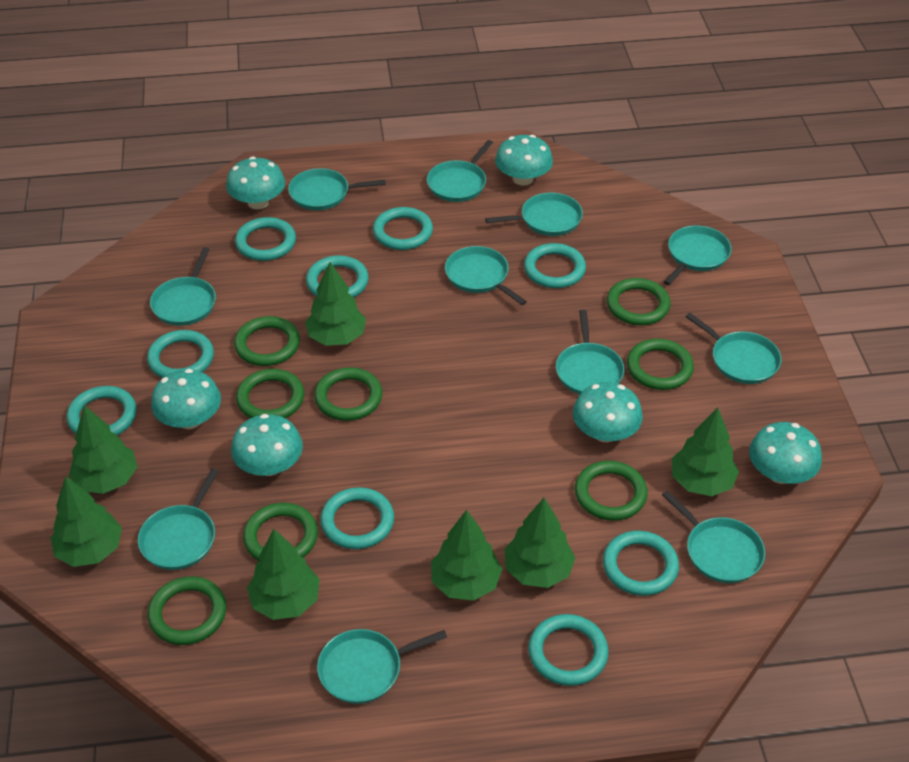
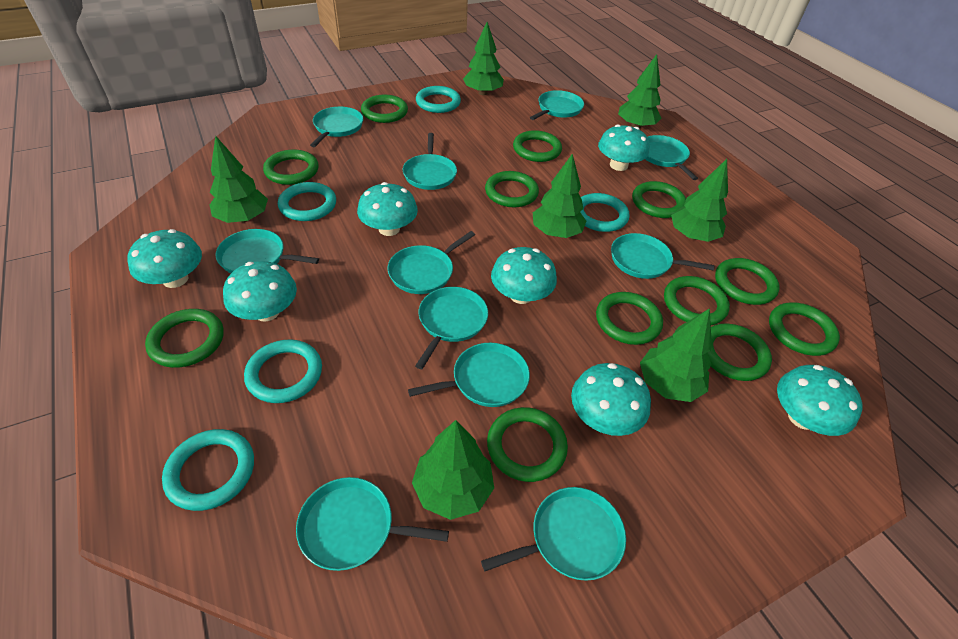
green ring: [148,576,226,645] [234,316,300,366] [236,369,304,418] [243,503,318,561] [314,367,382,421] [575,461,648,521] [607,278,671,325] [627,339,694,390] = 8 -> [145,309,224,368] [263,149,319,185] [361,95,408,123] [485,171,539,207] [487,407,568,482] [513,130,562,162] [596,292,663,345] [632,181,686,218] [664,276,730,325] [708,324,772,381] [715,258,780,305] [769,302,840,356] = 12
turquoise mushroom: [151,369,221,429] [226,157,285,209] [231,414,303,476] [495,135,553,186] [573,382,643,442] [749,422,822,484] = 6 -> [127,229,202,288] [223,261,297,321] [357,182,418,236] [491,247,557,304] [571,363,651,436] [598,124,650,171] [777,365,862,436] = 7
turquoise ring: [66,386,137,435] [147,330,214,378] [235,217,296,261] [306,255,369,297] [320,487,394,549] [373,207,433,250] [524,243,586,288] [528,614,609,686] [603,531,679,596] = 9 -> [162,429,254,511] [244,339,322,403] [278,182,336,221] [416,86,461,113] [580,193,629,232] = 5

